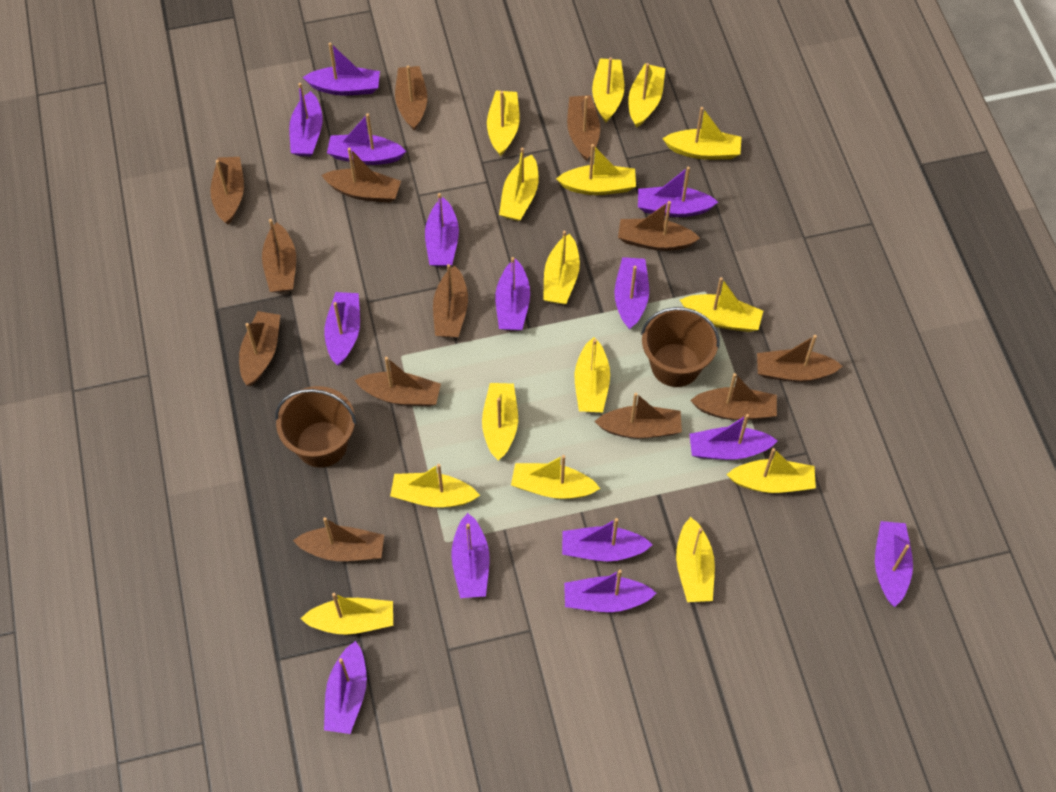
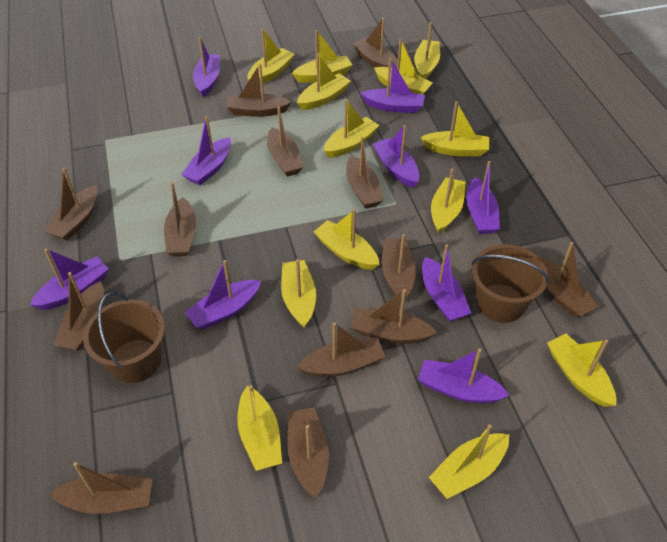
purple boat: [289,83,322,156] [303,42,380,95] [324,292,360,366] [324,641,367,734] [327,114,406,165] [425,193,459,266] [451,513,489,598] [496,257,530,330] [562,518,653,561] [564,570,656,612] [614,257,649,329] [638,167,718,217] [690,414,777,460] [875,521,913,607] = 14 -> [30,249,108,310] [181,116,231,185] [185,260,261,330] [193,37,220,97] [360,58,425,113] [373,125,419,188] [418,349,509,403] [422,244,471,321] [466,161,500,234] = 9
yellow boat: [300,593,393,635] [390,464,480,508] [482,383,518,461] [487,91,520,156] [499,147,539,221] [511,455,601,499] [543,231,580,304] [556,144,636,195] [575,337,610,412] [592,57,624,122] [628,63,665,128] [662,107,741,159] [676,517,715,602] [680,277,763,332] [726,448,816,493] = 15 -> [237,385,282,471] [248,29,294,85] [281,259,316,327] [292,30,352,83] [297,53,351,110] [314,209,379,270] [324,99,379,158] [374,38,432,95] [414,22,440,79] [421,101,489,156] [429,424,509,499] [431,168,466,234] [547,333,616,407] = 13

